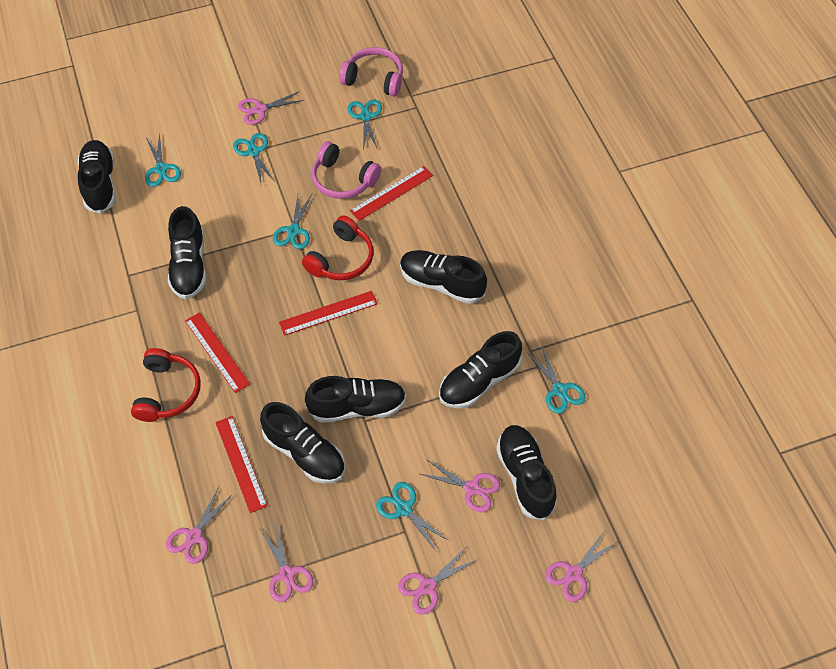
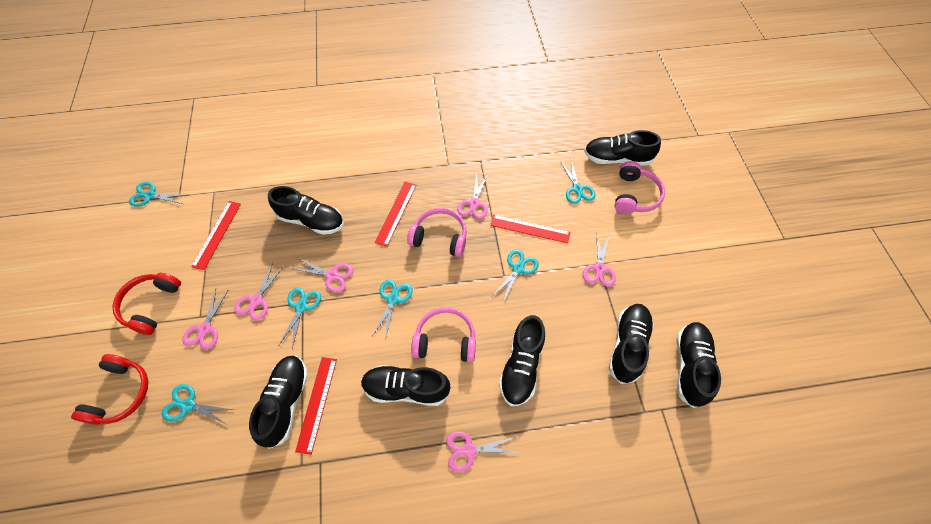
pink headphones: [312,141,381,199] [339,47,403,96] = 2 -> [407,208,467,257] [411,307,476,362] [615,161,665,214] = 3

